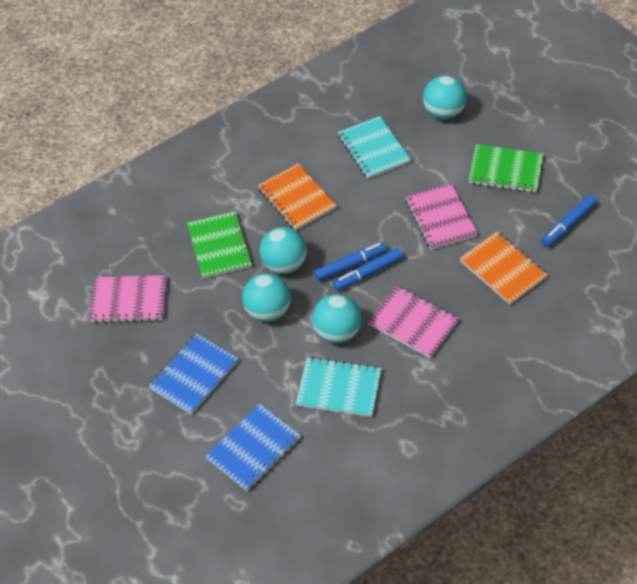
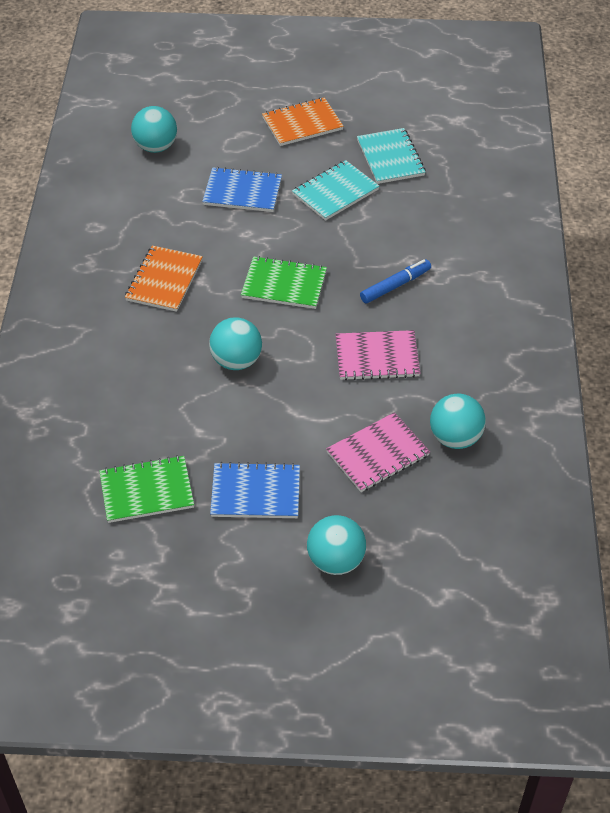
blue marker: [314,242,387,281] [333,248,403,291] [542,195,597,247] = 3 -> [360,259,431,304] = 1
pink notebook: [90,275,167,323] [367,286,459,358] [405,183,478,250] = 3 -> [326,412,430,492] [336,330,420,380] = 2

